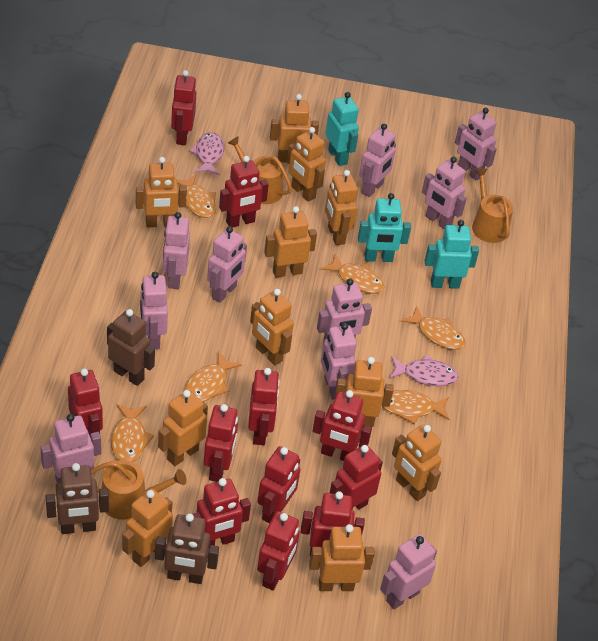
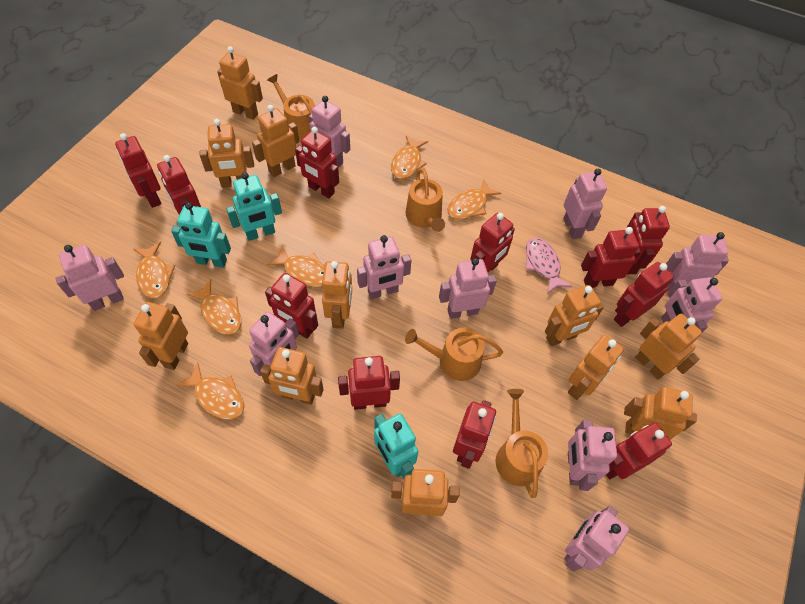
brown robot: [46,463,109,534] [107,309,155,386] [155,513,219,584] = 3 -> none = 0
orange watering can: [91,460,187,520] [228,136,292,204] [472,169,513,243] = 3 -> [267,74,315,141] [405,168,445,232] [405,328,503,381] [496,389,548,498] = 4
pink fish: [189,132,224,175] [389,355,459,386] = 2 -> [526,238,572,294] = 1

